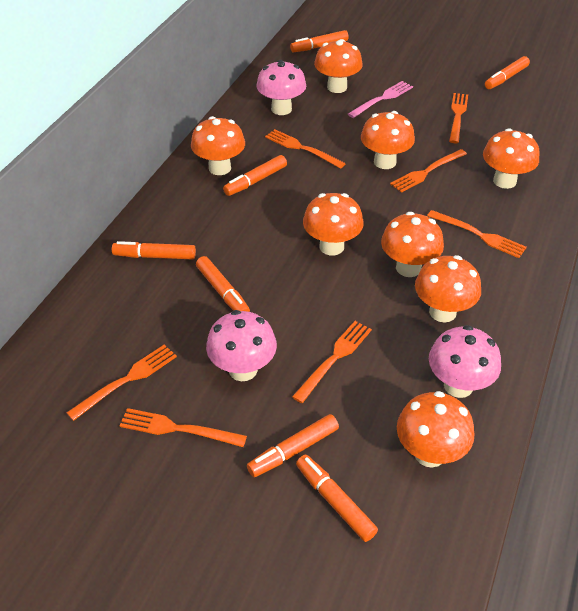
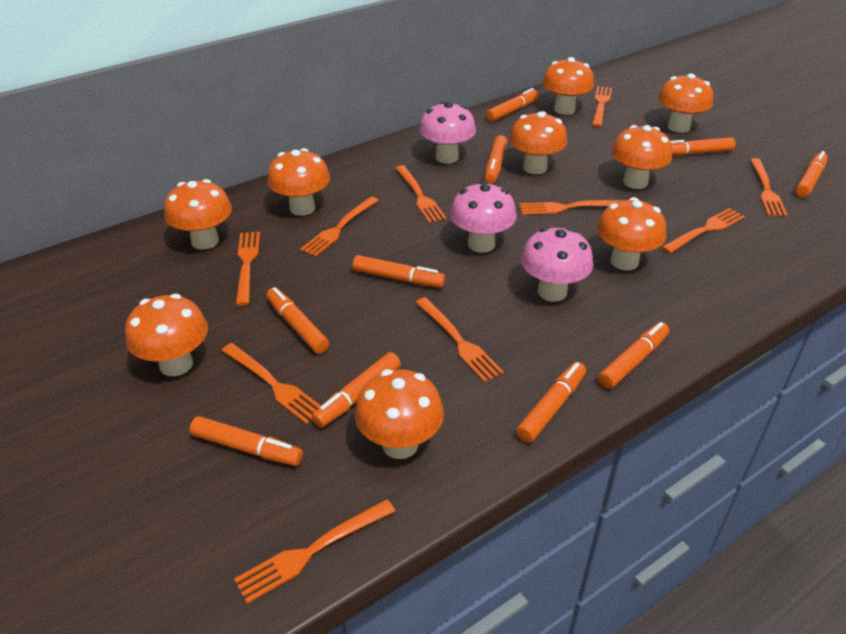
orange fork: [67,345,177,421] [119,408,247,447] [265,129,346,169] [292,321,372,403] [390,149,467,193] [427,210,527,258] [449,93,468,143] = 7 -> [222,343,321,424] [234,499,395,604] [236,232,260,306] [300,197,379,257] [395,165,447,223] [415,297,504,382] [519,200,622,215] [592,86,612,127] [661,208,745,253] [750,158,788,217] = 10
orange marker: [112,241,196,259] [196,256,250,312] [223,155,287,196] [247,414,339,477] [290,30,349,53] [296,454,378,542] [485,56,530,89] = 7 -> [189,416,303,466] [266,287,329,354] [312,352,401,428] [352,255,445,288] [485,135,507,184] [486,88,539,122] [516,362,586,443] [598,322,670,389] [671,137,735,156] [795,151,828,197] = 10
orange mushroom: [191,116,245,175] [303,193,364,255] [314,39,363,93] [361,111,415,169] [381,212,444,277] [397,391,474,467] [415,255,481,322] [483,128,539,189] = 8 -> [125,294,208,376] [164,179,232,250] [268,148,330,216] [355,369,444,459] [509,111,567,174] [542,57,594,115] [597,197,666,270] [612,125,672,189] [658,73,713,133] = 9
pink fork: [348,81,413,118] = 1 -> none = 0

